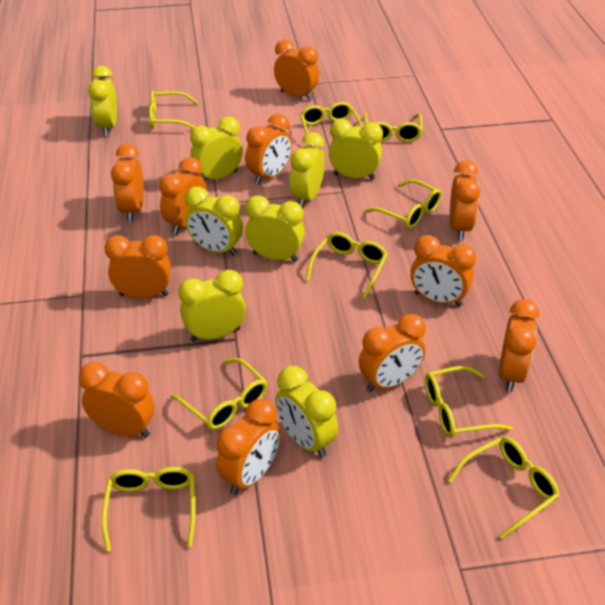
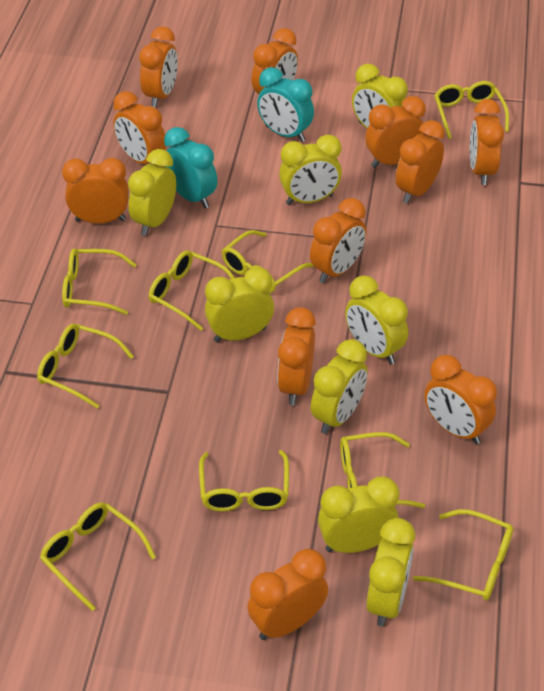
turquoise clock: none = 0 -> [164,127,217,208] [257,67,314,142] = 2

